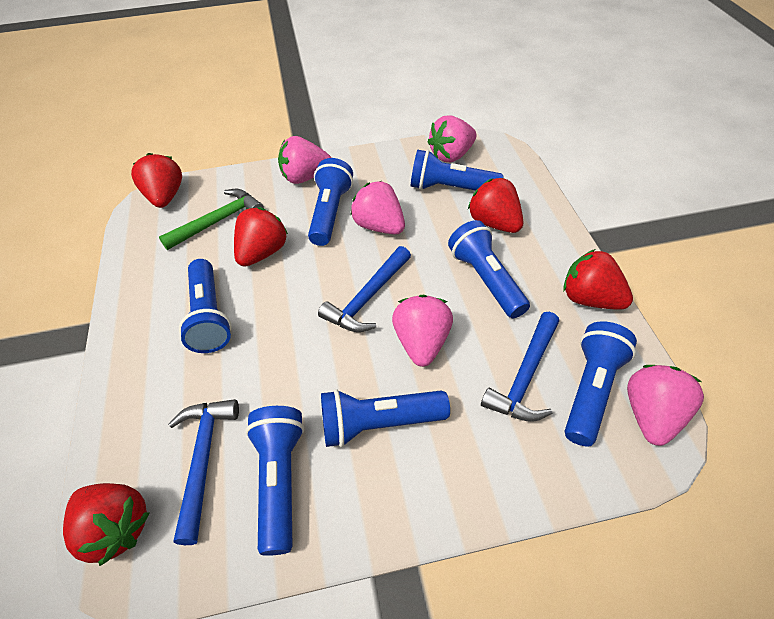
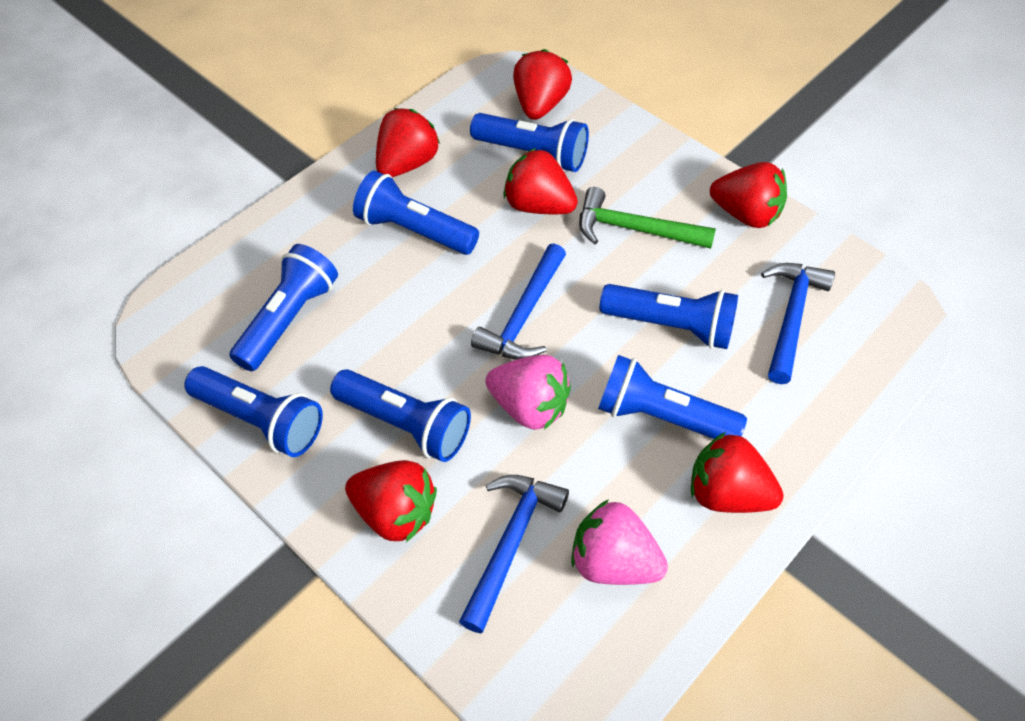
pink strawberry: [278,136,332,184] [350,181,405,235] [392,295,453,367] [428,115,477,162] [627,365,704,446] = 5 -> [485,355,571,430] [571,499,668,585] = 2
red strawberry: [63,483,150,566] [131,153,182,208] [234,207,288,267] [468,178,523,233] [563,249,633,310] = 5 -> [345,460,437,542] [376,108,440,177] [503,148,578,214] [513,49,572,120] [691,432,784,513] [710,162,787,228] = 6

